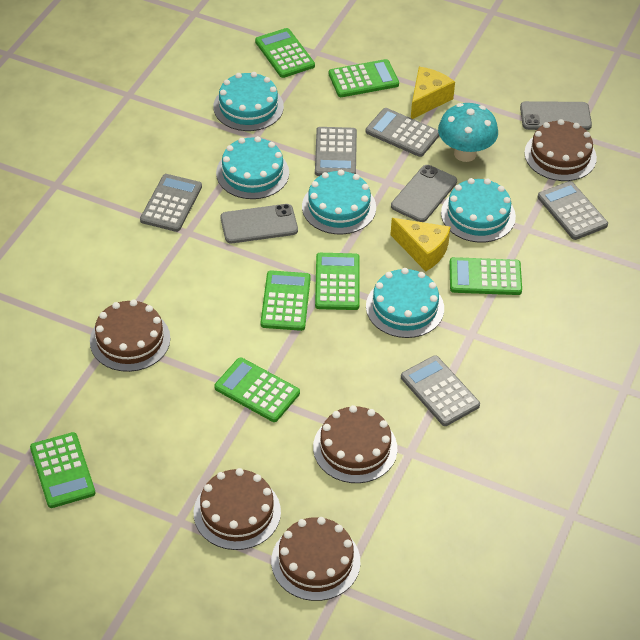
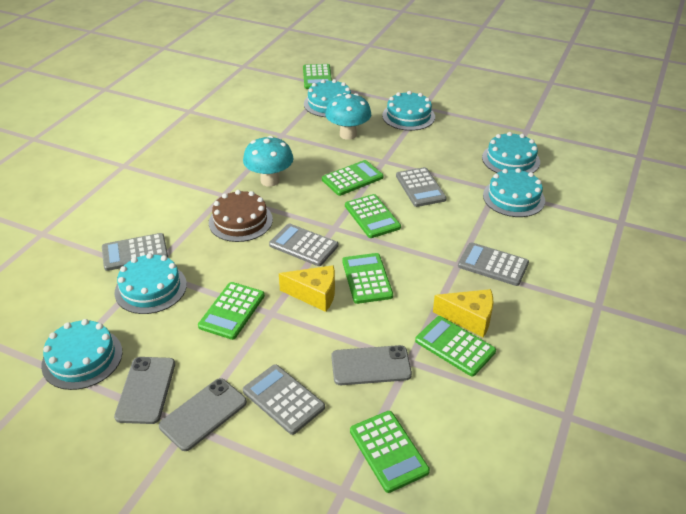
brown cake: [90,300,170,372] [194,468,281,550] [271,517,360,601] [313,405,397,483] [524,119,597,181] = 5 -> [209,190,273,242] = 1
turquoise cake: [213,72,284,131] [216,136,289,199] [302,170,376,234] [366,268,444,338] [441,178,516,243] = 5 -> [41,319,122,390] [115,253,187,314] [304,79,351,117] [382,91,435,131] [482,132,540,173] [483,168,545,217] = 6
turquoise mushroom: [438,103,498,162] = 1 -> [243,136,293,187] [325,93,371,140] = 2

